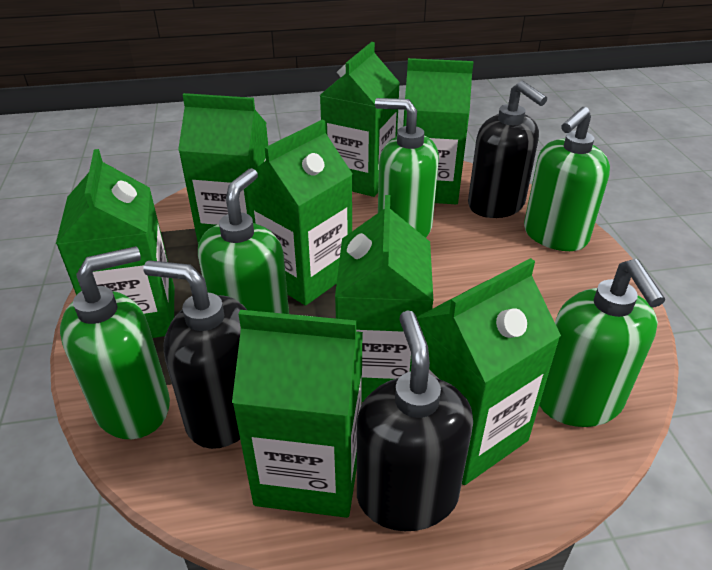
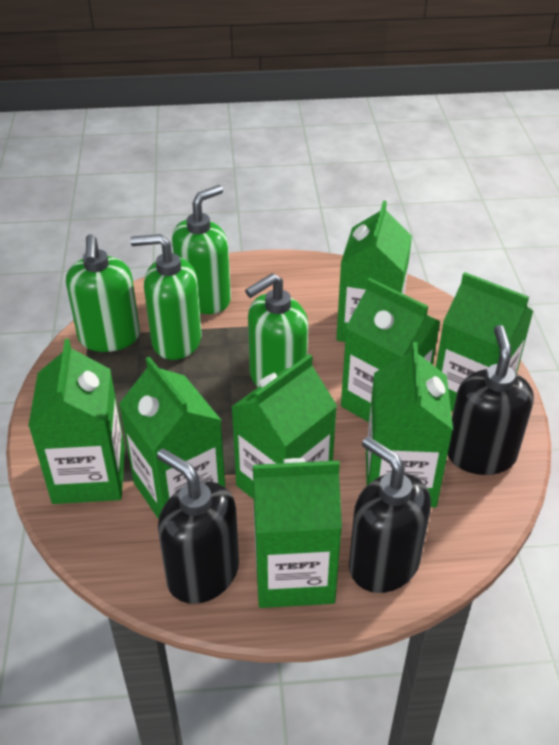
green soap dispenser: [60,246,170,439] [198,168,289,314] [375,98,439,238] [524,107,610,251] [539,259,665,427] = 5 -> [66,234,140,352] [130,234,202,360] [172,185,231,314] [245,273,308,387] = 4

